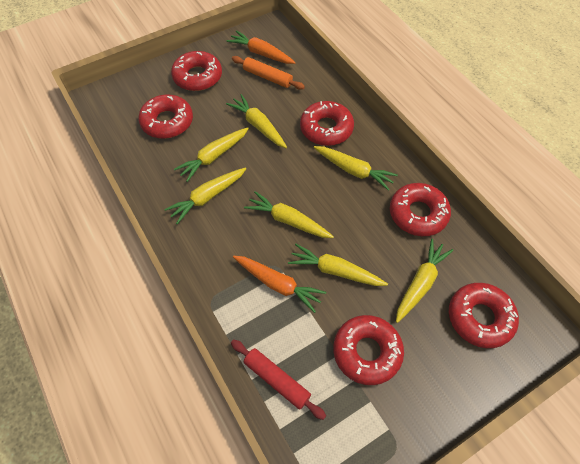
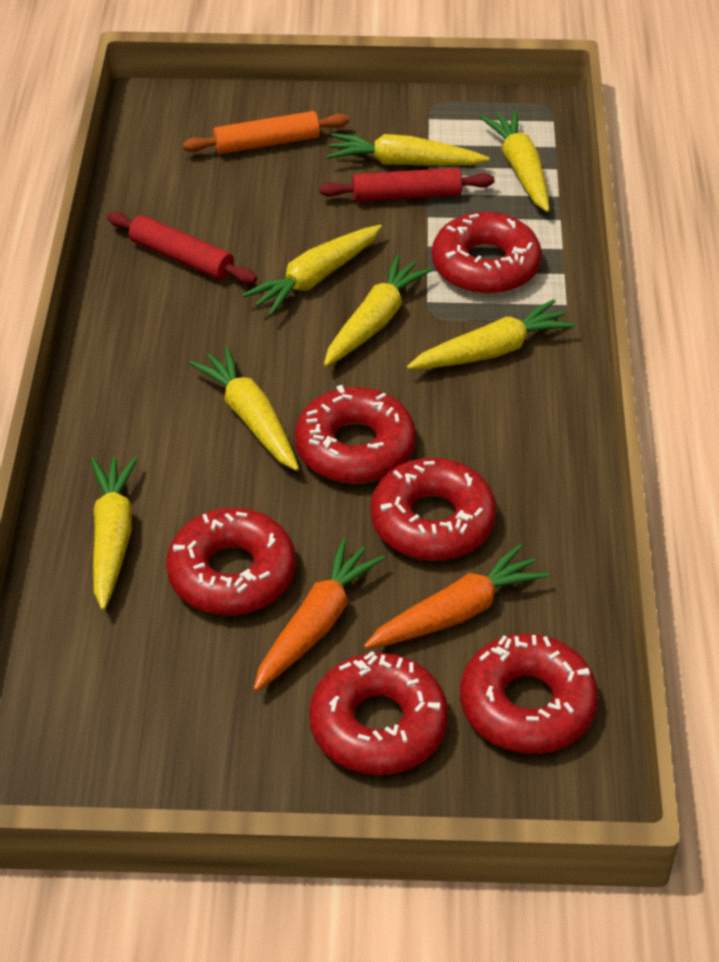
red rolling pin: [231,339,326,420] = 1 -> [107,212,257,284] [319,168,494,202] = 2

